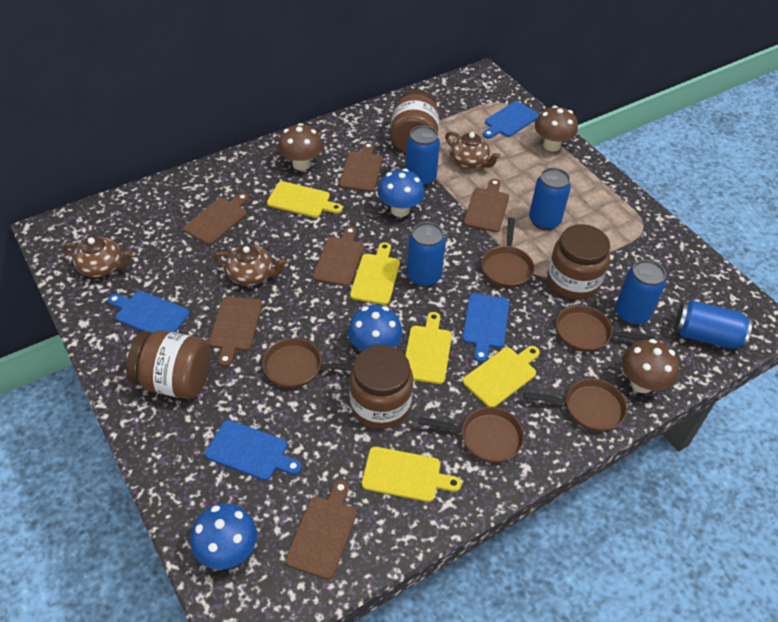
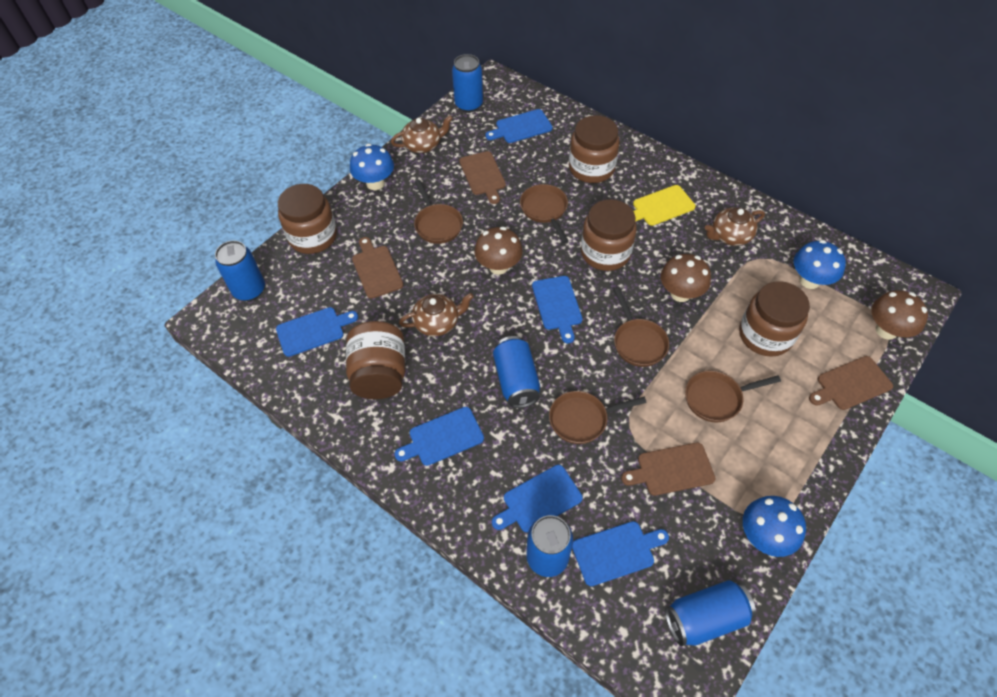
blue cutting board: [108,291,189,333] [205,420,302,481] [462,293,509,363] [483,101,539,139] = 4 -> [276,307,358,357] [394,407,484,466] [485,109,553,143] [492,465,583,532] [532,276,582,343] [572,521,669,586] = 6
brown cutting board: [183,193,249,245] [209,296,262,367] [285,480,357,579] [313,226,364,287] [339,142,383,192] [464,179,509,232] = 6 -> [352,237,404,299] [459,151,506,204] [621,443,716,496] [809,356,893,410] = 4
brown jar: [126,331,211,399] [349,345,413,429] [390,90,439,153] [547,224,610,299] = 4 -> [278,184,337,254] [346,321,405,399] [569,115,620,183] [581,199,637,271] [739,281,810,357] = 5
yellow cutting board: [267,181,343,218] [350,242,400,305] [362,447,461,502] [405,312,452,384] [463,346,540,407] = 5 -> [633,185,696,226] = 1

